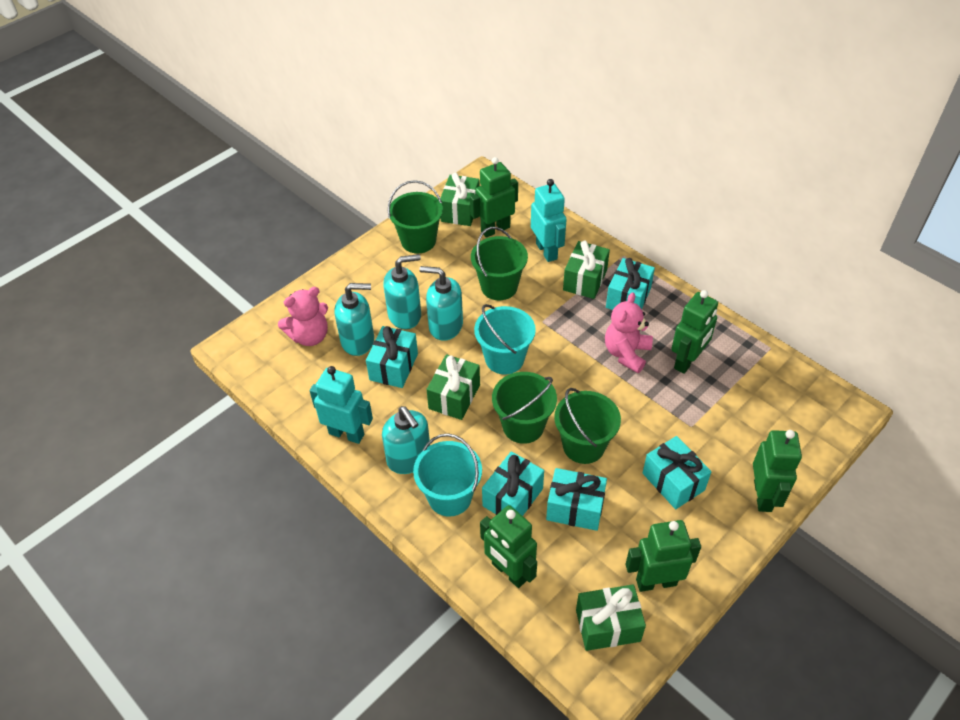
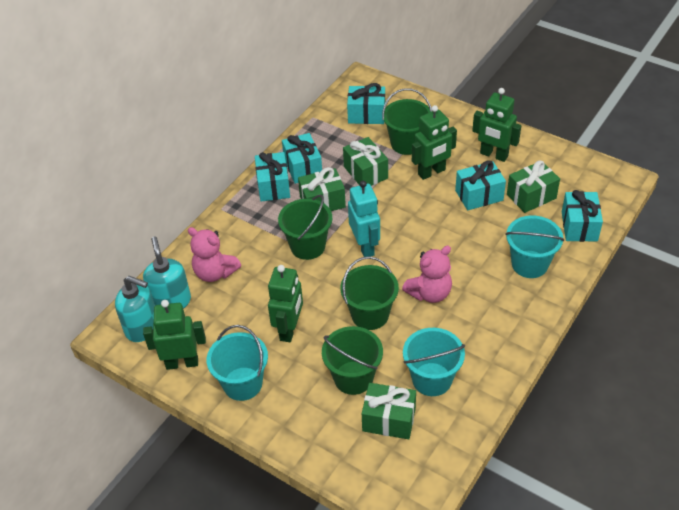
green robot: [470,157,518,238] [480,505,537,588] [626,520,701,592] [671,290,718,374] [753,430,802,512] = 5 -> [143,300,206,370] [268,265,303,342] [412,105,457,180] [472,88,521,162] = 4
turquoise bucket: [413,433,482,517] [474,304,536,374] = 2 -> [207,325,268,401] [403,328,465,396] [505,215,564,278] = 3
turquoise robot: [310,366,373,444] [531,179,567,262] = 2 -> [348,181,380,257] = 1
turquoise soap dispenser: [334,283,374,356] [382,406,430,474] [384,254,421,329] [420,266,463,341] = 4 -> [115,276,155,342] [143,237,191,309] = 2

